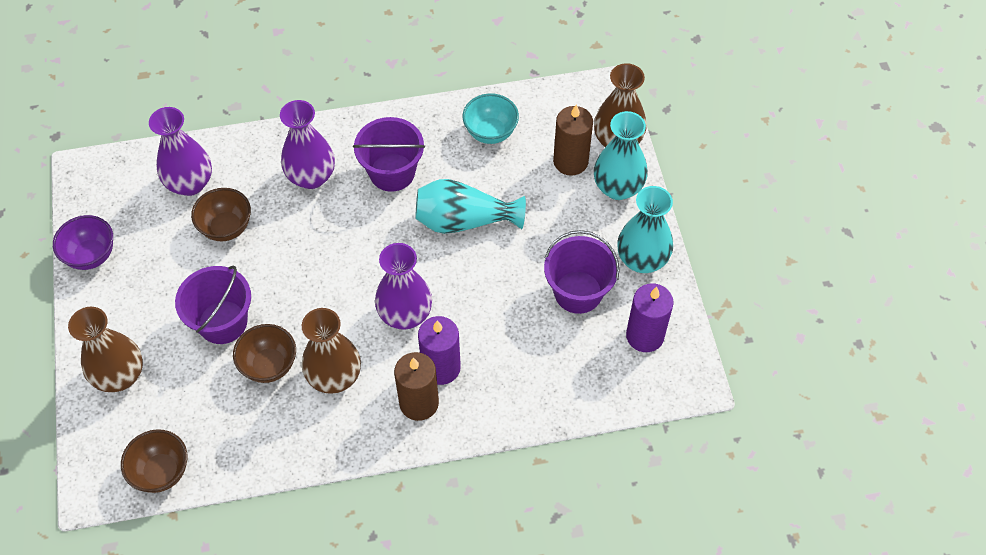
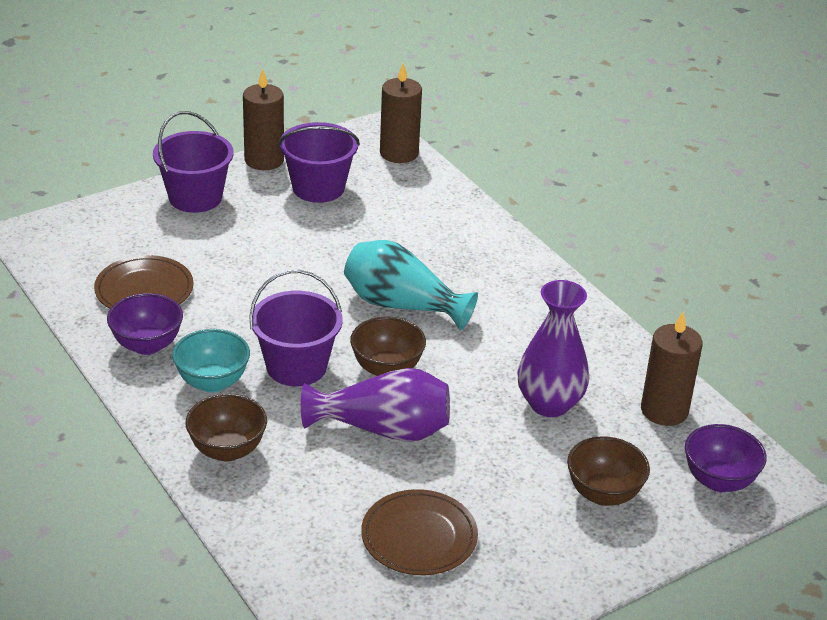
brown candle: [394,352,439,421] [553,104,593,176] = 2 -> [243,69,284,170] [380,63,422,163] [641,312,703,426] = 3
brown plate: none = 0 -> [94,255,194,309] [361,489,478,575] = 2
brown vase: [68,307,143,392] [302,308,361,394] [594,63,647,147] = 3 -> none = 0
purple bowl: [53,215,113,270] = 1 -> [107,293,183,355] [685,424,767,492] = 2
purple candle: [418,316,461,385] [626,284,674,352] = 2 -> none = 0
purple vase: [149,107,212,196] [280,100,335,189] [375,243,432,330] = 3 -> [301,368,450,442] [517,280,589,417] = 2
turquoise vase: [415,179,526,234] [594,111,648,200] [617,186,673,273] = 3 -> [344,240,478,330] = 1

